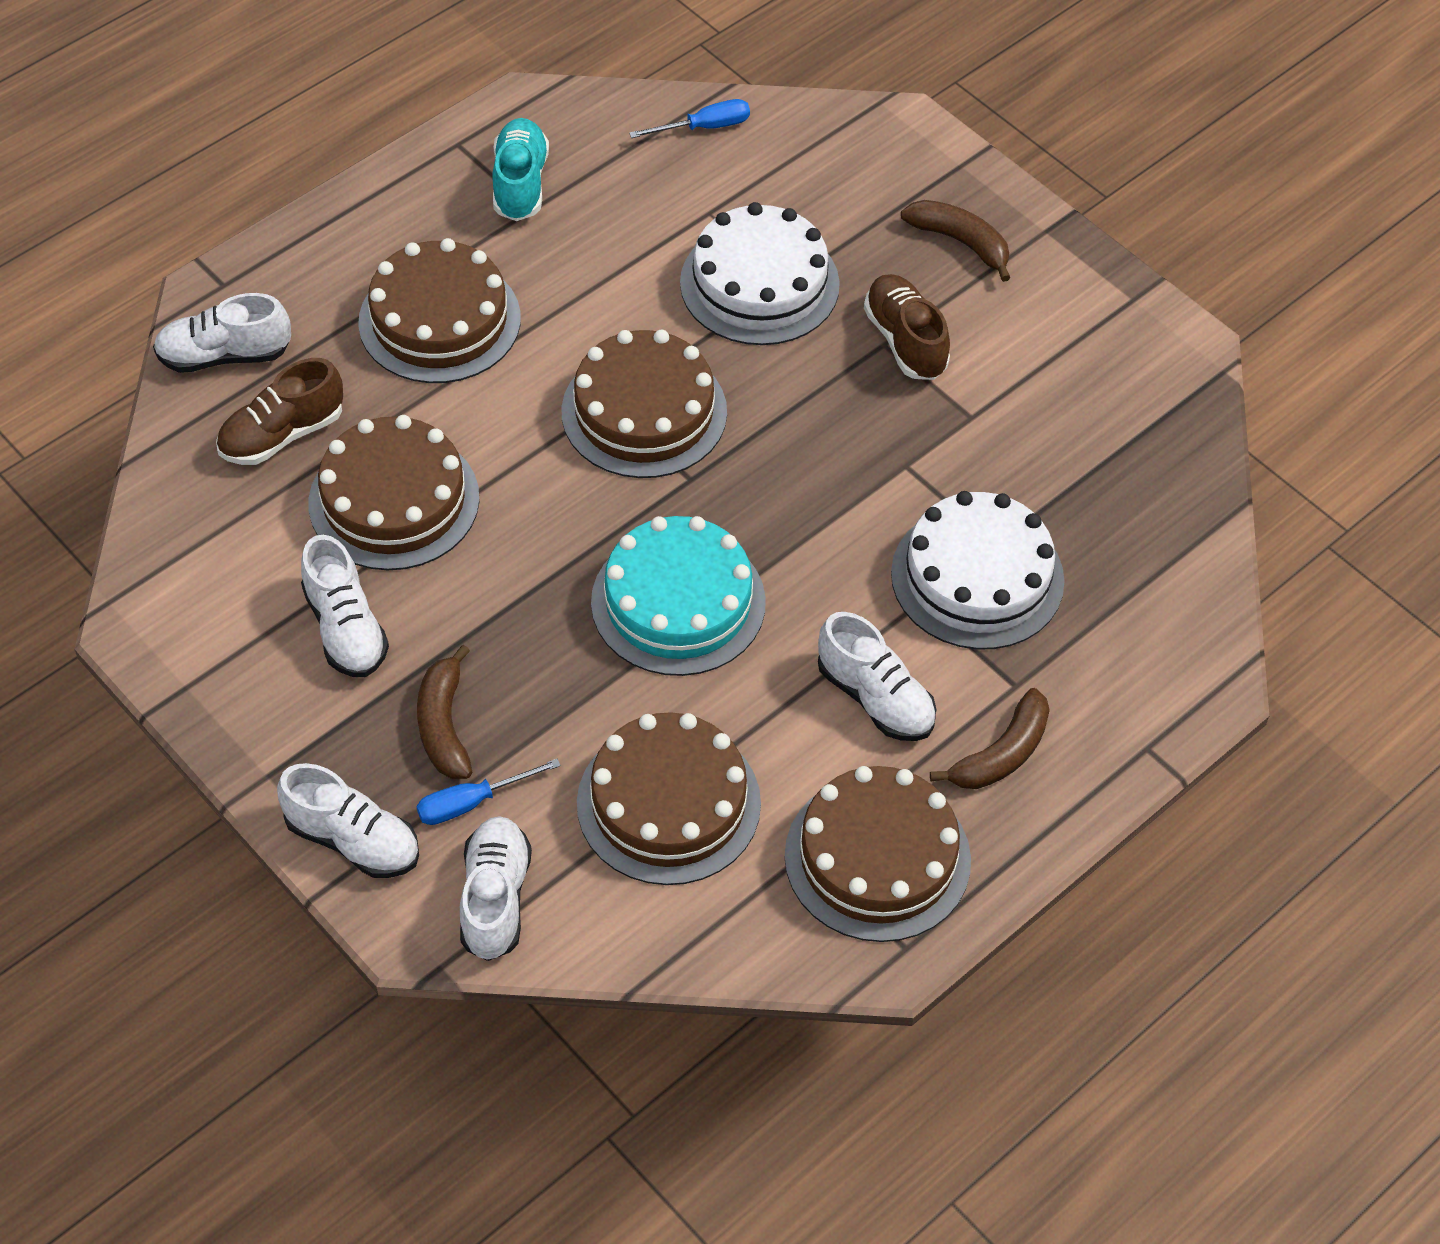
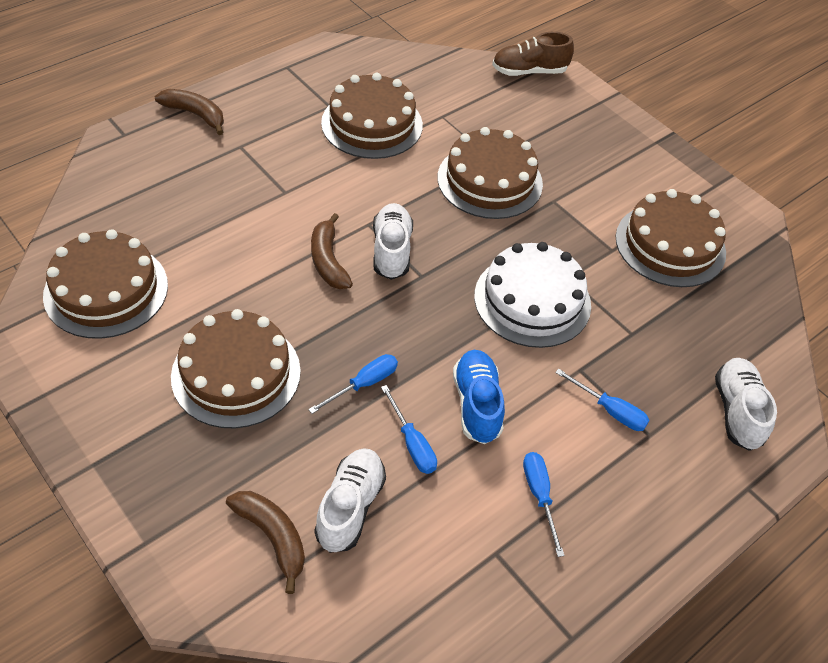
blue screwdriver: [416,759,561,825] [629,99,750,138] = 2 -> [308,354,398,414] [381,385,437,474] [523,452,564,557] [555,369,650,431] = 4
blue shoe: none = 0 -> [453,350,505,444] = 1
brown shoe: [216,358,343,465] [864,274,950,380] = 2 -> [492,32,574,76] = 1
turquoise cake: [591,516,766,676] = 1 -> none = 0
turquoise shoe: [492,118,549,221] = 1 -> none = 0
white cake: [680,202,840,345] [891,491,1065,650] = 2 -> [474,242,591,348] = 1
white shoe: [153,293,291,373] [277,763,419,878] [301,535,389,677] [460,816,532,961] [818,612,936,741] = 5 -> [314,448,386,553] [373,203,413,280] [715,358,777,451] = 3

